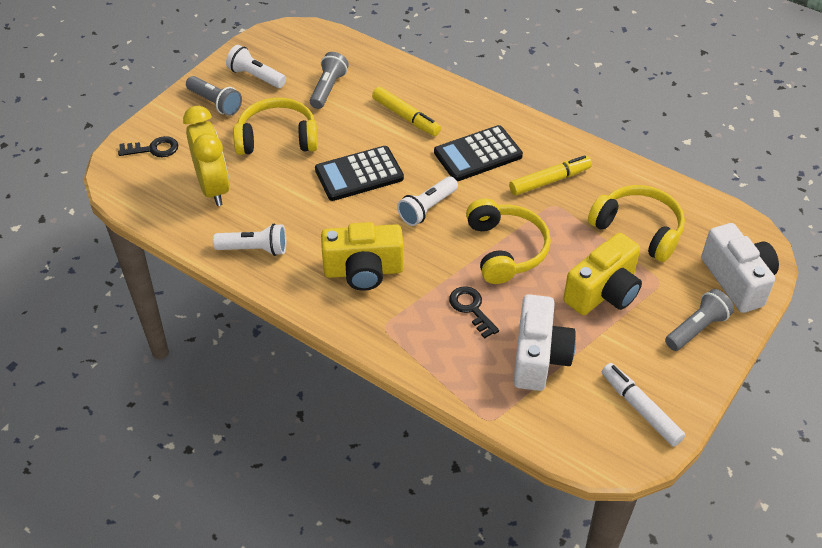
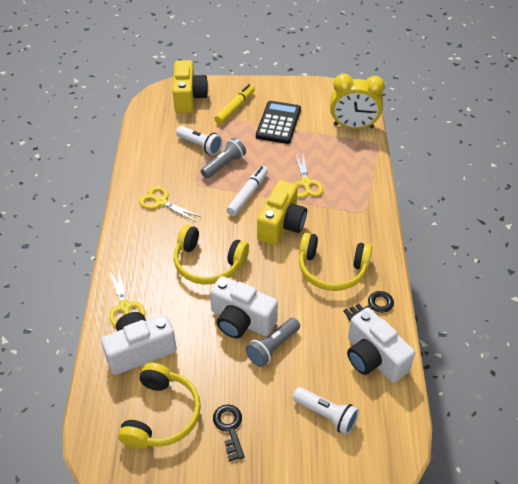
black calculator: [315,146,404,201] [434,125,523,181] = 2 -> [256,101,301,144] = 1
grey flashlight: [186,76,242,116] [310,52,349,109] [665,289,734,351] = 3 -> [201,138,246,178] [246,318,300,367] = 2
white camera: [513,294,576,391] [701,223,779,313] = 2 -> [101,312,177,375] [210,276,278,338] [347,308,415,383] = 3
white flashlight: [213,224,286,256] [226,45,286,88] [397,176,458,226] = 3 -> [176,126,222,155] [293,387,359,435] = 2
yellow marker: [372,87,441,136] [509,155,592,195] = 2 -> [214,84,255,125] = 1
yellow scissors: none = 0 -> [109,268,145,327] [139,186,201,222] [294,154,323,198] = 3

